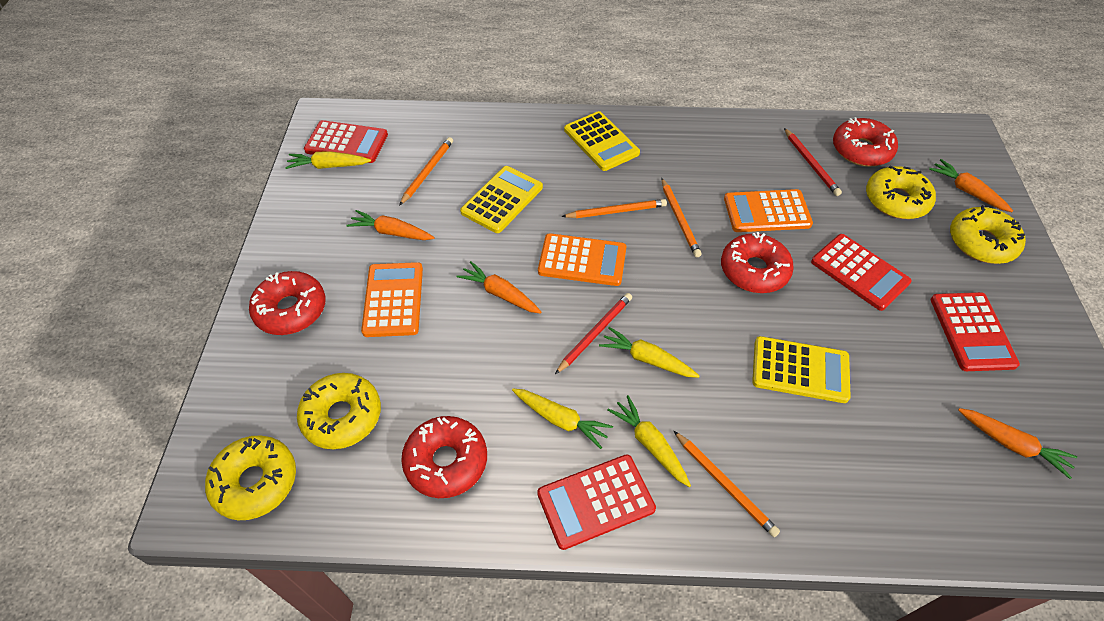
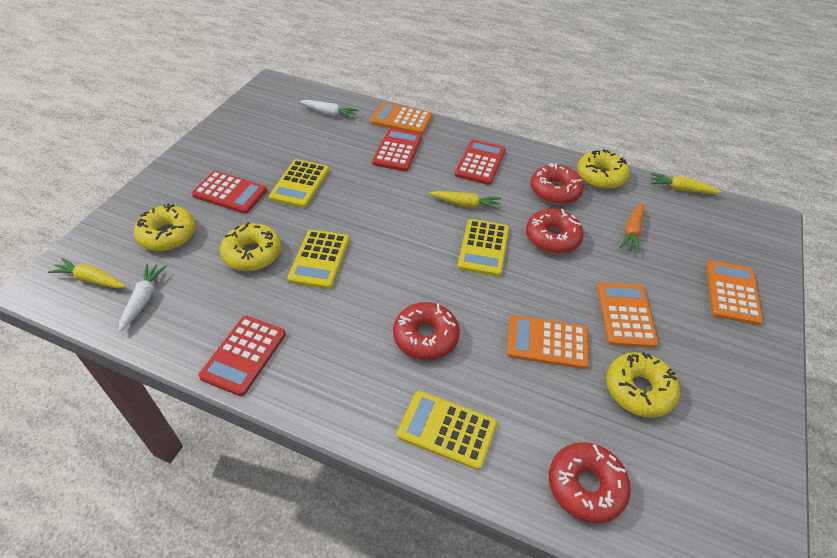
orange calculator: [361,262,423,337] [538,233,627,286] [724,189,813,232] = 3 -> [370,103,432,134] [507,315,589,369] [597,283,658,348] [706,260,763,325] = 4
orange carrot: [346,210,435,240] [456,261,541,314] [929,159,1013,212] [958,408,1077,479] = 4 -> [620,202,644,253] = 1
orange pencil: [399,137,453,206] [561,199,667,218] [662,178,702,257] [674,431,780,537] = 4 -> none = 0
red pencil: [555,293,632,374] [784,128,842,196] = 2 -> none = 0
white carrot: none = 0 -> [119,264,167,331] [300,100,359,119] = 2
yellow calculator: [460,166,543,233] [564,111,640,171] [752,336,851,403] = 3 -> [269,159,329,208] [287,230,350,289] [397,391,497,470] [457,219,509,277] = 4
yellow carrot: [285,151,371,169] [512,389,613,449] [599,327,700,378] [607,395,691,487] = 4 -> [48,258,126,288] [429,191,501,210] [651,173,722,194] = 3

